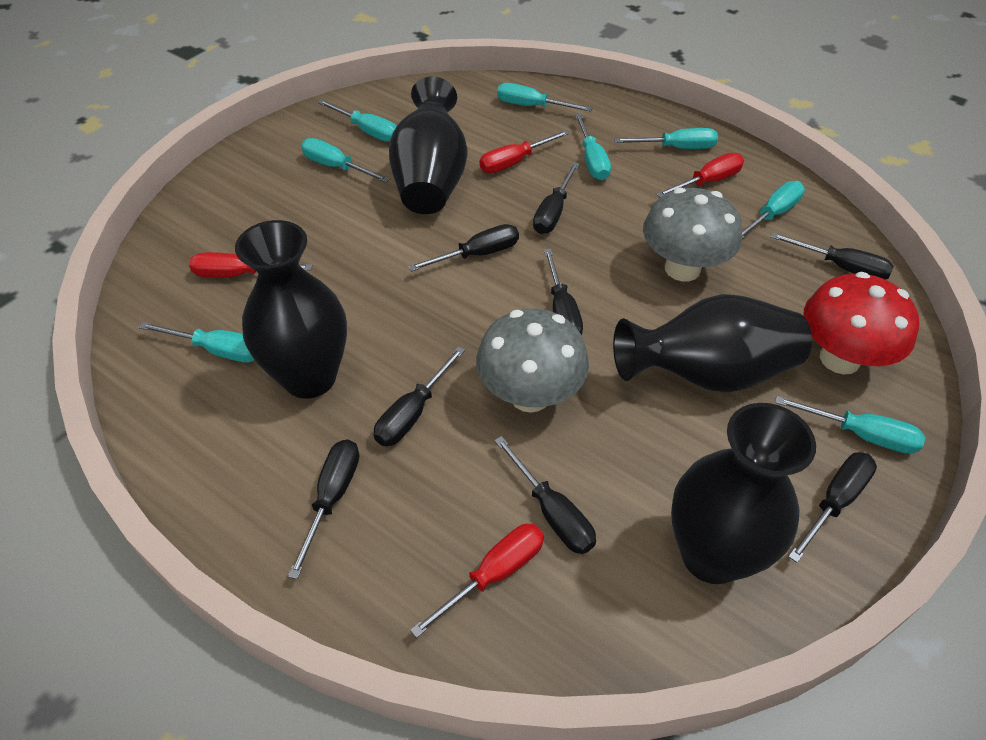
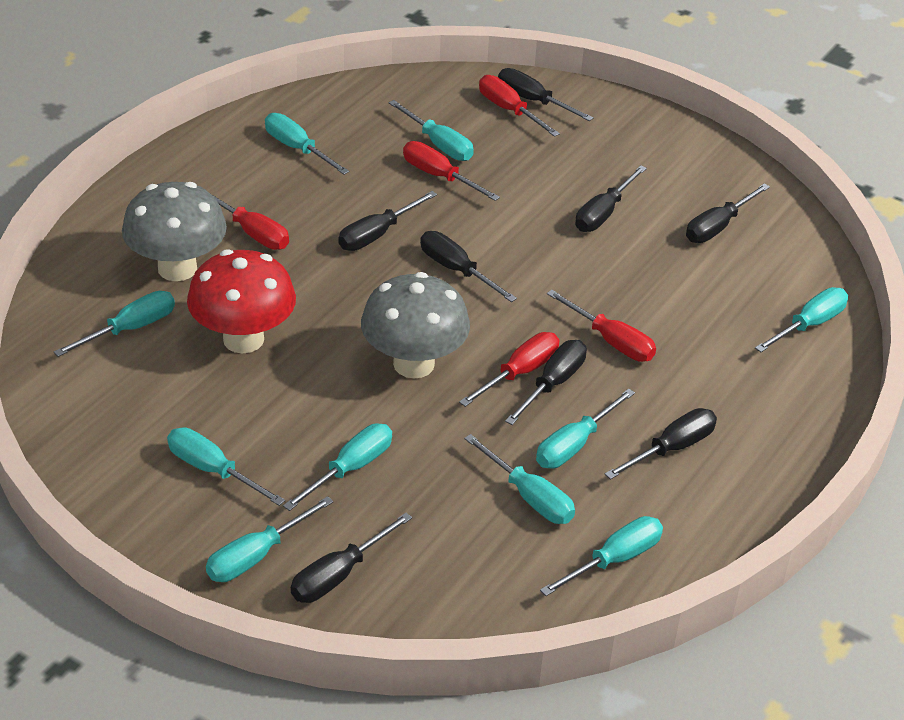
black vase: [235,220,347,399] [389,77,468,214] [613,294,812,392] [671,403,816,584] = 4 -> none = 0
red screwdriver: [189,252,313,277] [410,524,544,638] [480,130,570,173] [656,153,744,198] = 4 -> [201,187,289,250] [403,141,500,201] [459,332,559,407] [479,75,560,137] [547,290,656,362] = 5
turquoise screwdriver: [139,322,254,363] [301,138,390,183] [318,100,396,142] [497,83,592,112] [575,113,611,180] [614,128,718,149] [742,181,805,238] [775,396,925,454] = 8 -> [54,291,175,357] [167,428,285,506] [206,496,333,582] [265,113,349,175] [283,423,392,511] [389,100,474,161] [464,434,575,524] [536,388,635,469] [540,516,663,596] [755,287,848,352] = 10

